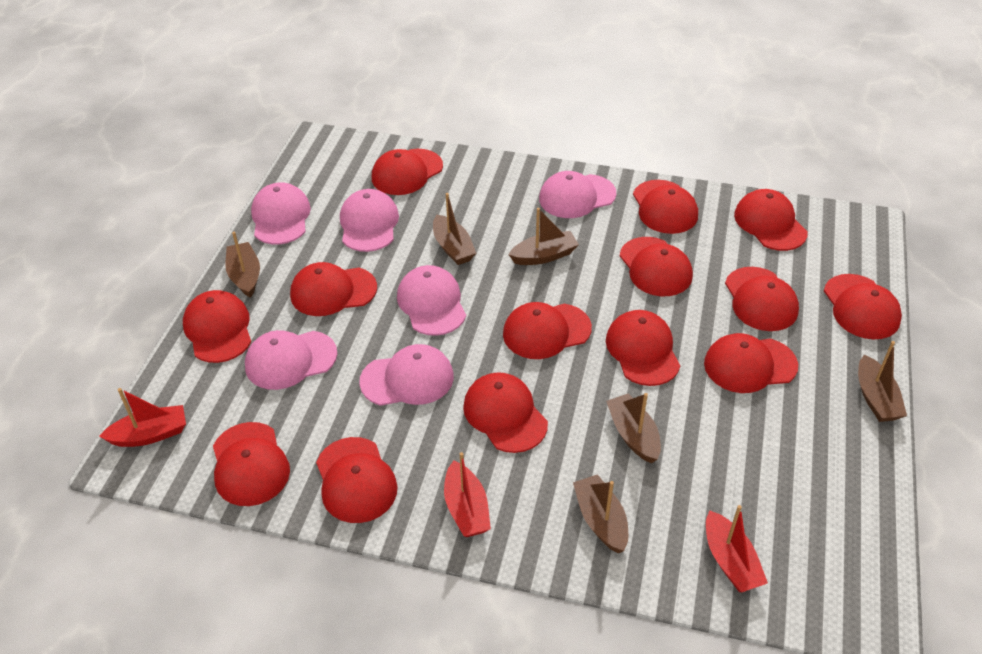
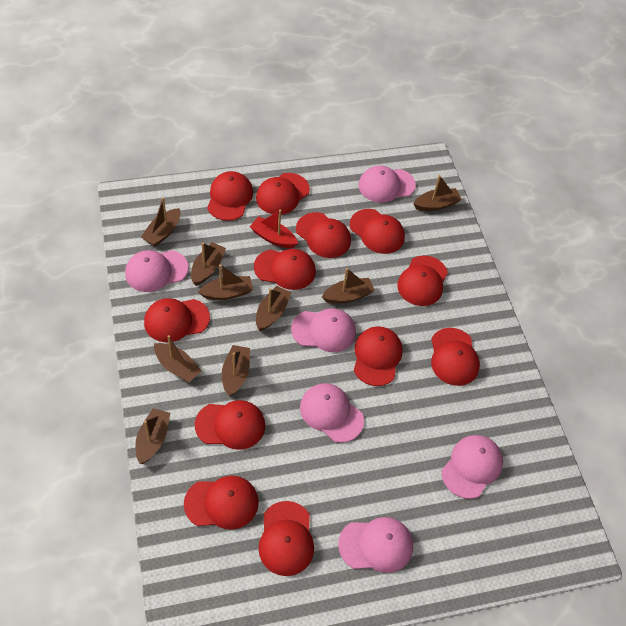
brown boat: [225,232,260,298] [433,193,476,265] [508,208,579,265] [573,474,628,553] [606,393,661,463] [858,341,907,422] = 6 -> [136,408,170,464] [141,197,181,247] [154,335,202,383] [191,242,226,286] [198,264,253,300] [222,345,250,397] [256,286,291,331] [322,268,375,304] [413,175,462,211] = 9
red boat: [99,388,186,447] [444,452,491,537] [706,505,768,592] = 3 -> [250,210,298,248] = 1
red cap: [183,290,251,363] [213,422,290,506] [290,262,377,316] [316,437,398,523] [372,149,443,195] [463,372,548,453] [503,302,592,359] [606,310,680,386] [620,237,693,296] [633,180,698,234] [704,333,798,393] [725,267,799,331] [734,189,808,251] [824,274,902,339] = 14 -> [144,298,210,342] [184,476,259,530] [195,400,265,450] [207,171,253,221] [254,249,316,290] [256,173,310,215] [258,501,314,576] [296,212,351,258] [350,209,405,254] [354,326,402,386] [397,256,448,306] [431,328,480,386] = 12

